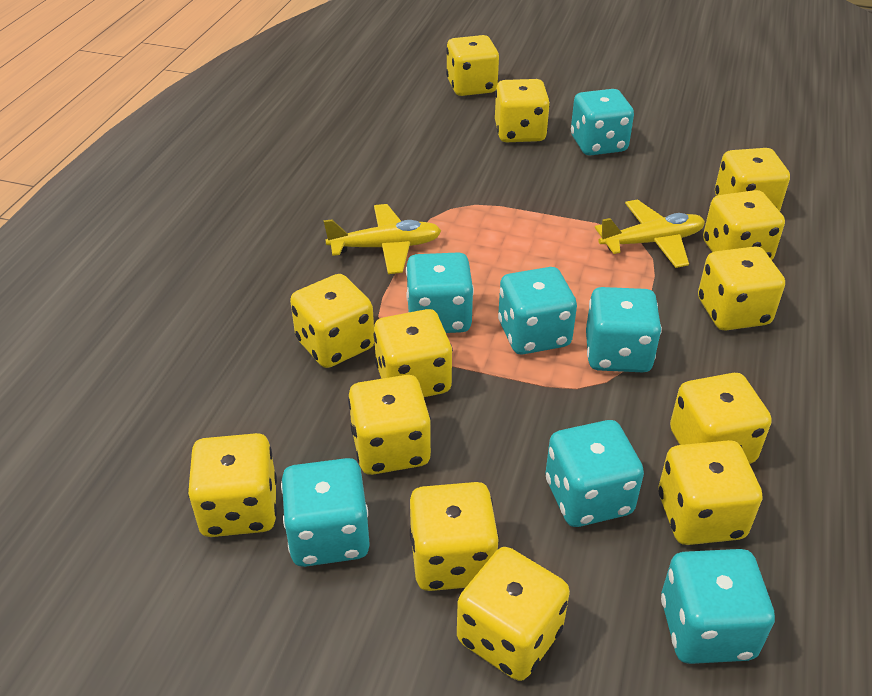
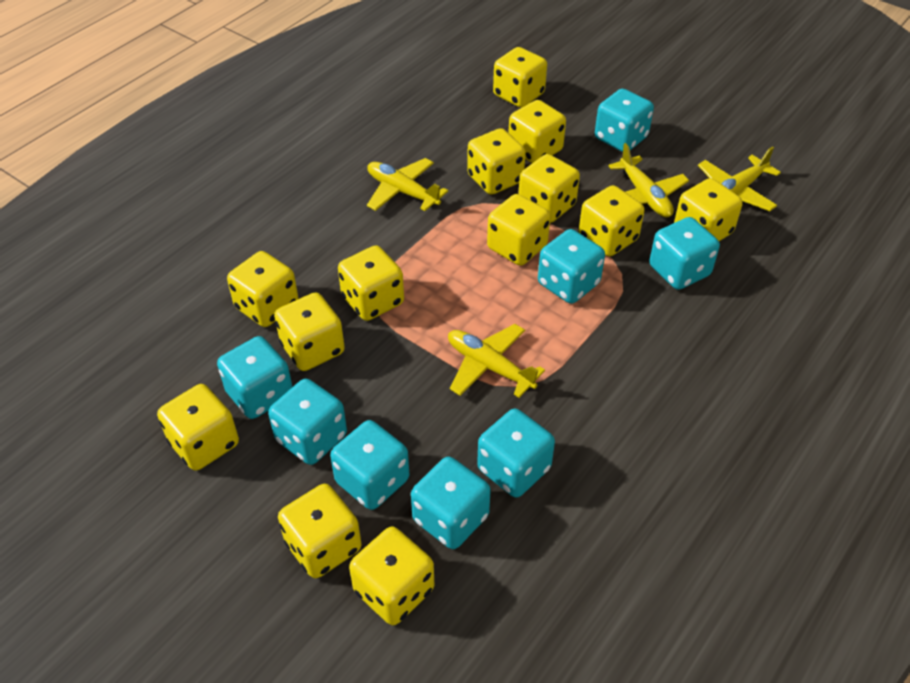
turquoise dice: [281,458,370,567] [406,252,474,333] [498,267,577,354] [545,420,644,527] [571,89,634,156] [586,287,662,372] [661,549,775,664] = 7 -> [217,336,292,419] [268,379,347,465] [330,420,409,510] [411,457,491,549] [477,409,555,497] [538,229,605,304] [595,89,654,152] [649,217,720,290] = 8
yellow plane: [324,204,441,274] [595,199,705,268] = 2 -> [367,158,448,211] [448,324,545,398] [608,143,689,218] [698,147,781,211] = 4

